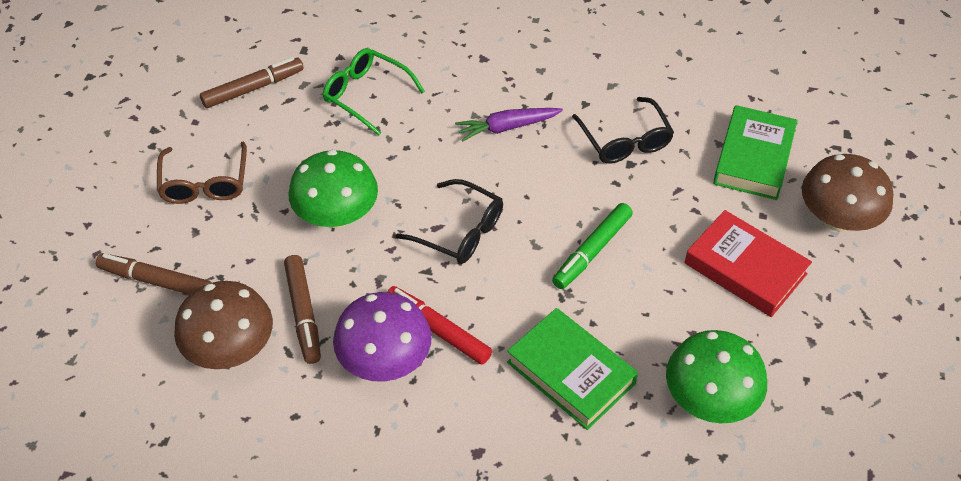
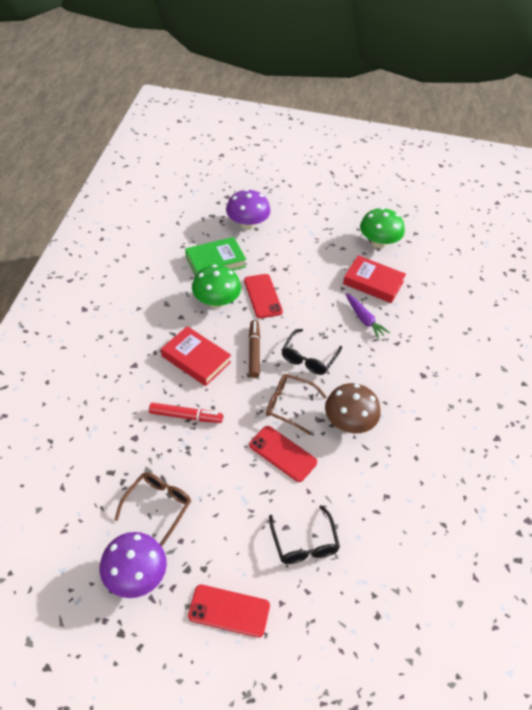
brown glasses: [157,141,247,204] = 1 -> [115,472,191,547] [266,374,327,435] = 2
brown marker: [96,253,212,295] [200,57,303,108] [284,255,321,364] = 3 -> [249,320,260,378] = 1
brown mushroom: [174,281,273,369] [802,154,894,232] = 2 -> [325,383,381,433] = 1
green book: [507,308,638,430] [713,105,798,200] = 2 -> [185,237,246,276] = 1
green glasses: [323,48,425,136] = 1 -> none = 0
green marker: [552,203,633,289] = 1 -> none = 0
purple mushroom: [333,292,432,382] = 1 -> [100,532,167,598] [226,189,270,230] = 2
red book: [685,210,812,317] = 1 -> [161,326,231,386] [343,255,406,303] = 2
red phone: none = 0 -> [188,585,270,638] [244,274,283,318] [249,426,317,482] = 3

